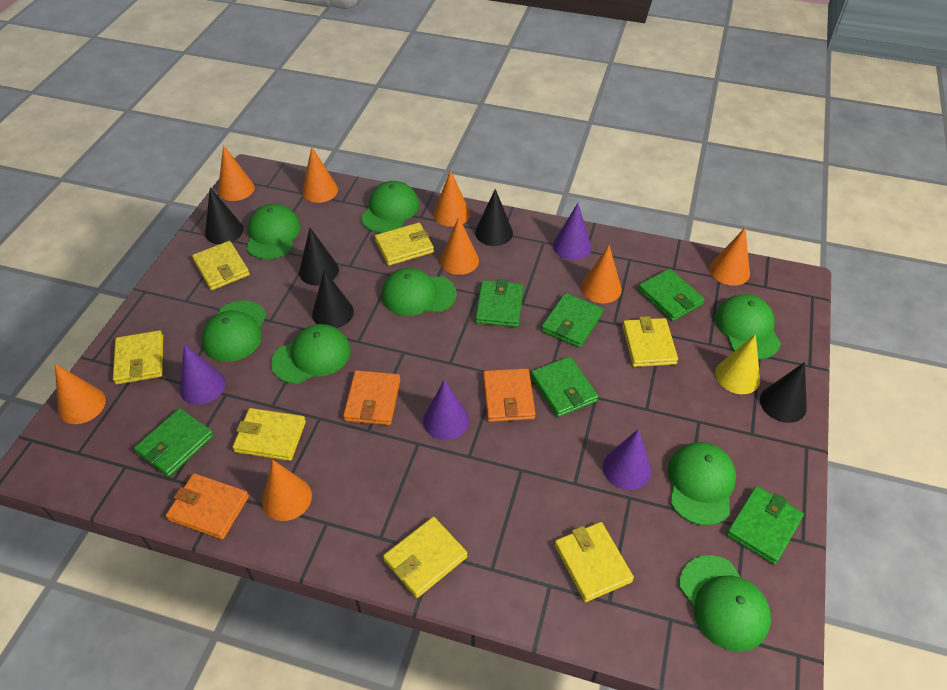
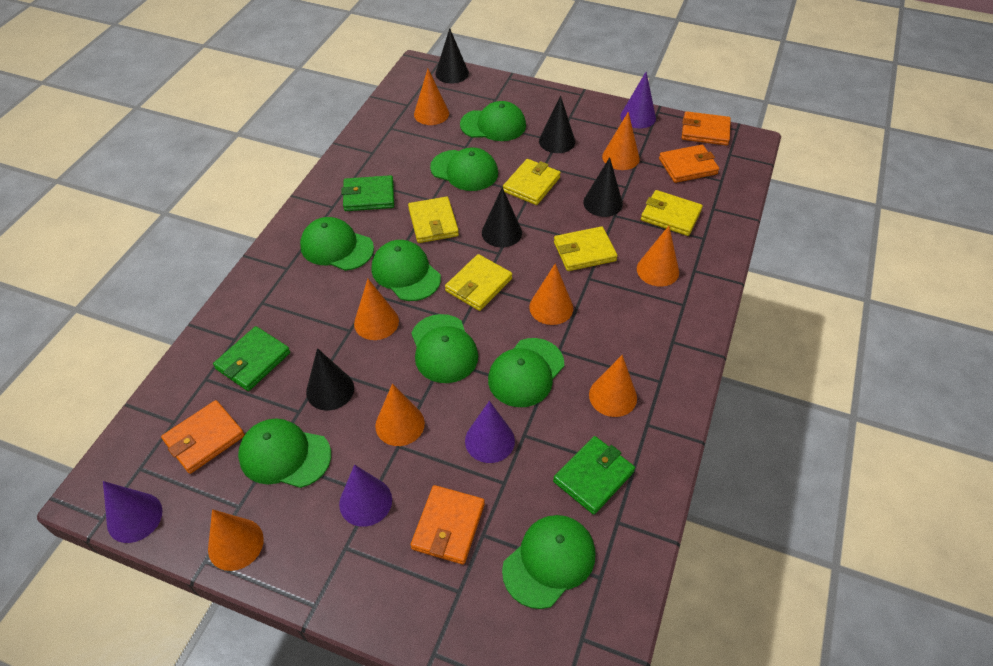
green wallet: [134,408,214,477] [475,279,523,327] [531,356,599,417] [541,293,603,348] [638,269,705,321] [726,486,804,565] = 6 -> [213,326,290,391] [341,175,394,211] [553,436,635,515] = 3
orange wallet: [166,473,249,540] [343,370,400,425] [483,368,535,422] = 3 -> [161,400,245,474] [411,485,485,565] [659,145,719,183] [682,111,731,145] = 4
yellow cone: [715,334,760,394] = 1 -> none = 0
yellow wallet: [113,330,163,385] [192,241,250,290] [232,408,306,461] [375,223,434,266] [383,517,468,598] [554,522,634,602] [622,316,678,367] = 7 -> [408,197,459,243] [445,254,512,311] [503,159,561,205] [554,226,618,271] [641,190,703,236] = 5

